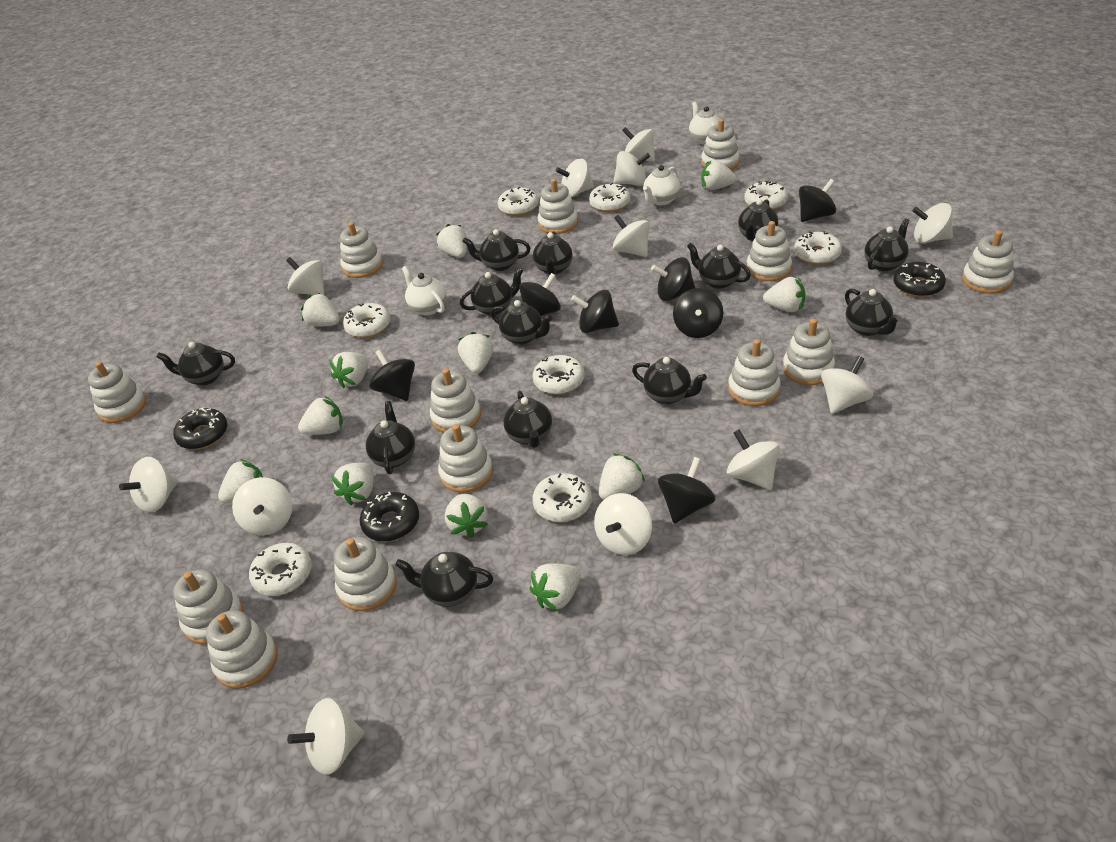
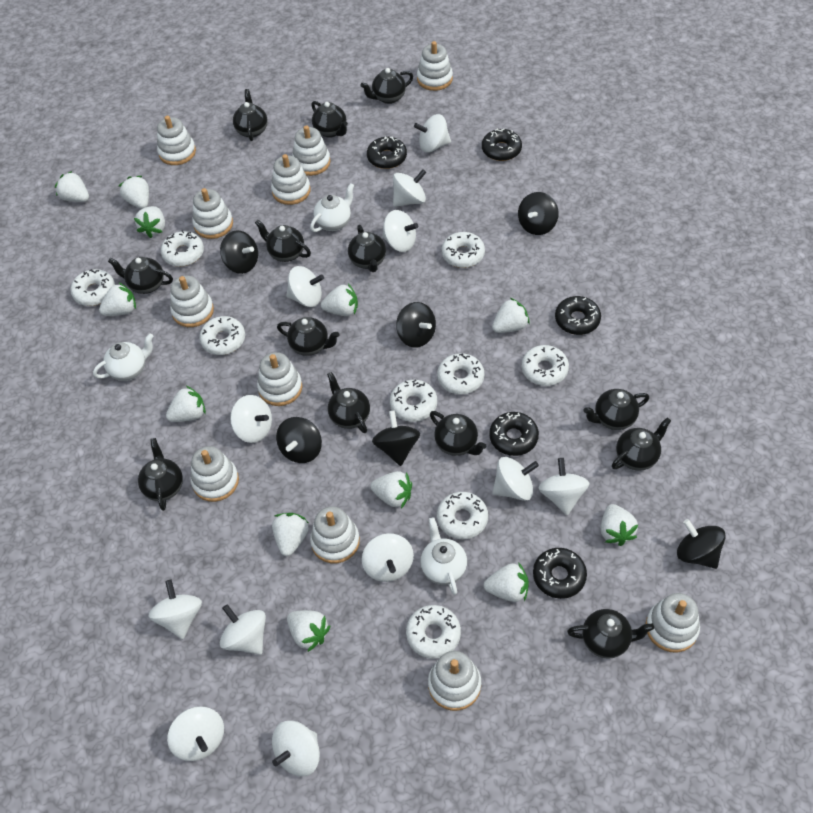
black donut: [173,408,228,449] [360,492,419,542] [893,262,946,297] = 3 -> [367,137,407,169] [482,129,522,161] [489,412,539,456] [533,548,587,599] [555,296,601,335] = 5
black spinning top: [369,349,415,401] [519,273,561,316] [571,290,619,333] [651,257,695,301] [658,457,716,524] [673,288,723,338] [799,179,836,222] = 7 -> [220,231,258,274] [276,417,322,463] [372,410,420,466] [396,302,436,348] [518,192,559,235] [677,519,726,569] = 6
white donut: [249,543,312,596] [343,303,390,338] [498,187,539,216] [532,473,592,522] [533,355,585,395] [589,183,631,212] [744,181,788,210] [794,231,842,265] = 8 -> [70,269,115,306] [161,230,204,267] [199,316,245,355] [390,380,437,422] [406,605,461,659] [437,353,485,395] [437,492,488,539] [442,232,485,268] [521,345,569,386] = 9
white stacking toy: [88,361,146,423] [173,569,243,644] [206,610,278,689] [334,537,396,611] [340,222,383,278] [430,368,481,433] [438,424,493,493] [538,179,578,234] [701,119,740,170] [728,339,781,406] [747,221,792,281] [783,319,835,385] [962,230,1014,294] = 13 -> [157,116,196,165] [170,276,214,327] [191,446,239,502] [192,188,233,239] [257,352,302,406] [271,154,311,205] [292,125,330,176] [310,506,360,563] [417,41,453,91] [428,651,481,711] [646,593,700,652] = 11

